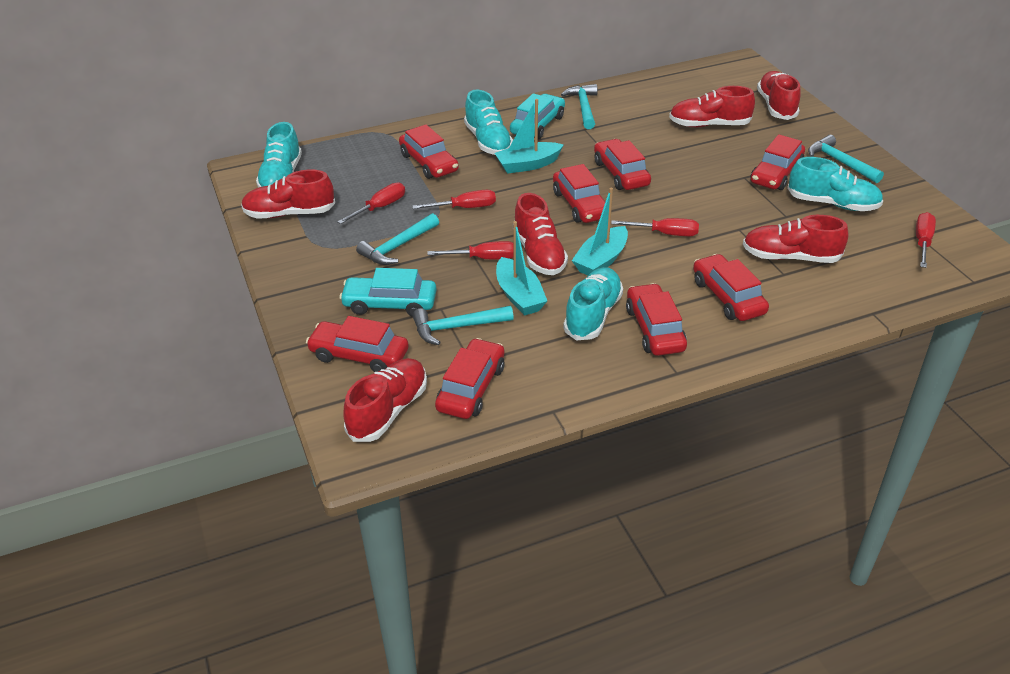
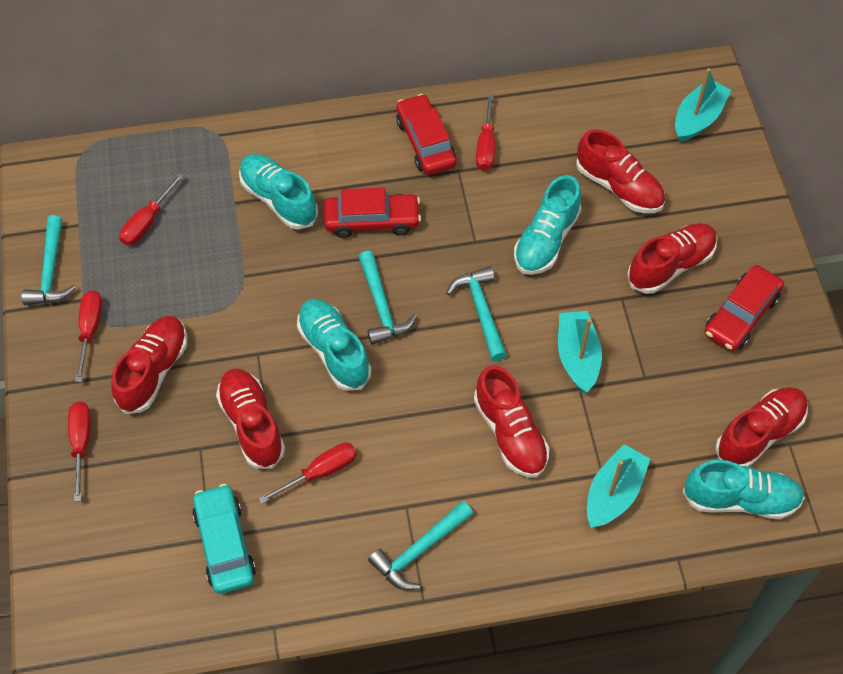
red car: [306,316,409,372] [399,125,459,179] [435,338,505,419] [553,164,606,223] [594,139,651,190] [626,283,687,356] [693,254,769,321] [750,134,805,190] = 8 -> [324,188,421,238] [396,94,456,175] [704,265,784,351] = 3
turquoise car: [339,268,437,317] [510,93,565,140] = 2 -> [192,484,256,594] = 1

